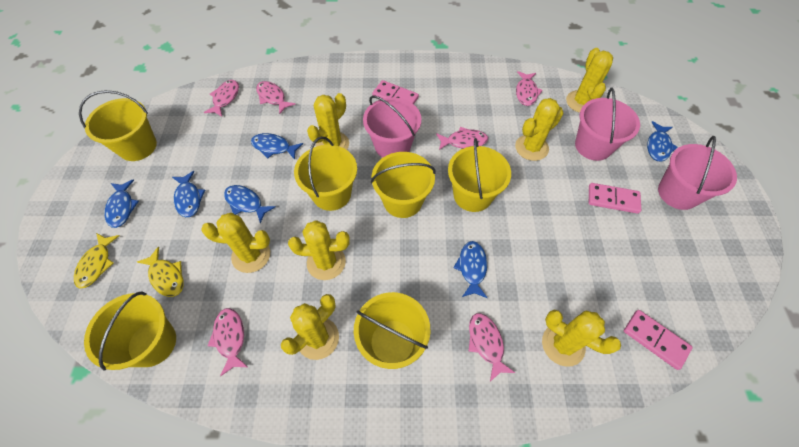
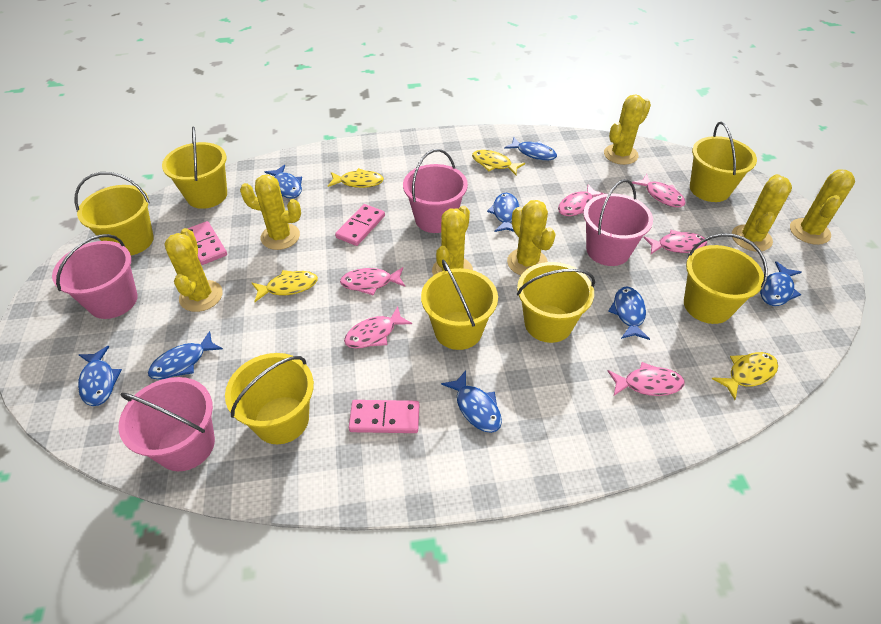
blue fish: [104,180,139,228] [172,171,205,217] [224,185,275,223] [251,133,303,160] [453,241,487,298] [647,121,678,161] = 6 -> [78,346,122,406] [148,331,223,380] [265,165,302,199] [441,371,502,433] [487,193,519,232] [504,137,557,160] [608,287,650,340] [760,261,801,306] = 8
pink bucket: [363,95,421,158] [575,88,640,161] [658,136,737,210] = 3 -> [52,234,138,319] [118,377,215,471] [403,149,468,233] [583,179,653,266] = 4
yellow bucket: [79,90,157,161] [84,291,176,371] [294,136,357,211] [354,292,430,369] [371,152,436,218] [448,138,511,212] = 6 -> [75,172,154,255] [162,127,227,209] [225,353,314,444] [421,259,498,350] [517,262,595,343] [684,233,768,324] [690,121,757,202] = 7
yellow fish: [74,233,119,288] [137,247,184,297] = 2 -> [252,270,318,302] [328,168,384,188] [472,150,525,175] [712,352,778,400] = 4

